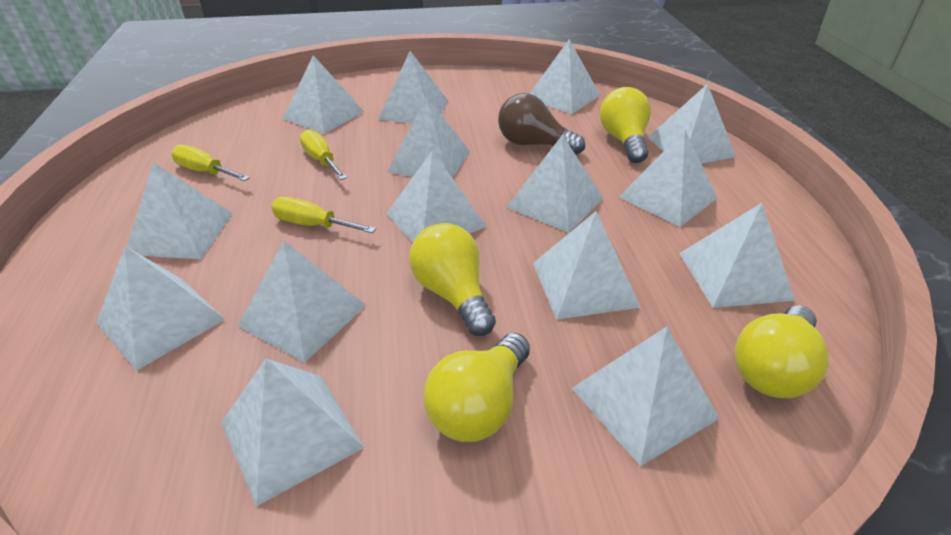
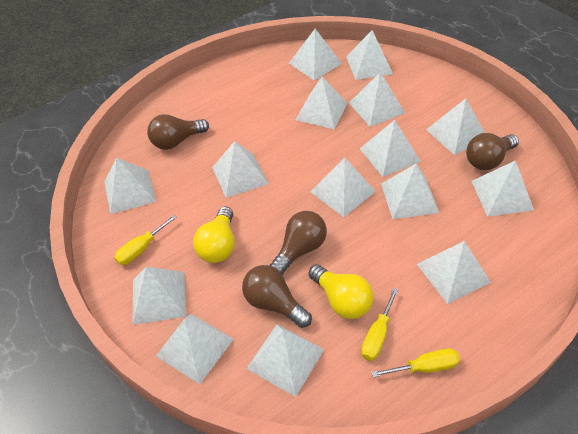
brown light bulb: [498,93,585,155] = 1 -> [147,114,209,150] [242,265,312,328] [270,211,327,275] [466,133,519,170] = 4
yellow light bulb: [409,223,496,336] [424,333,530,442] [600,87,651,163] [735,305,829,398] = 4 -> [193,206,235,263] [309,264,374,319] = 2

